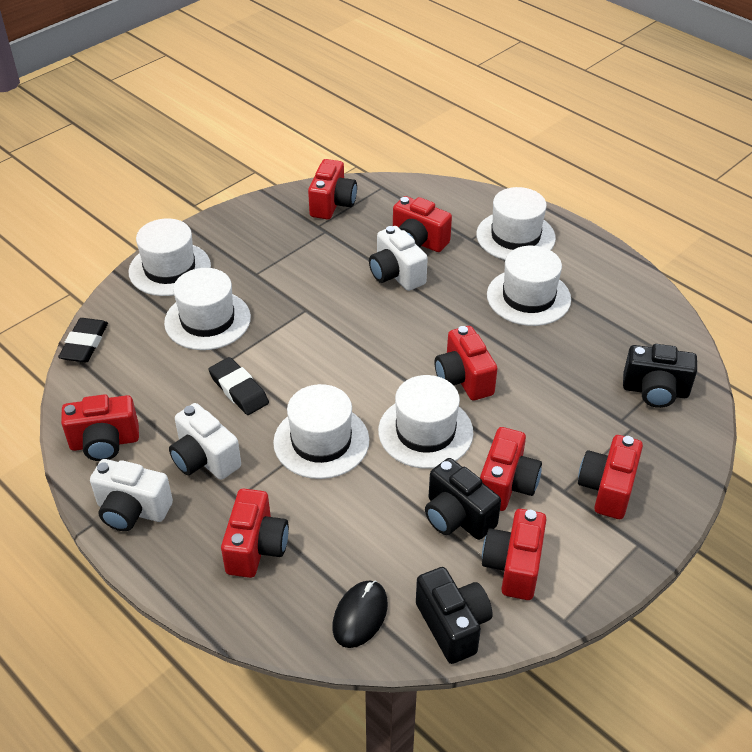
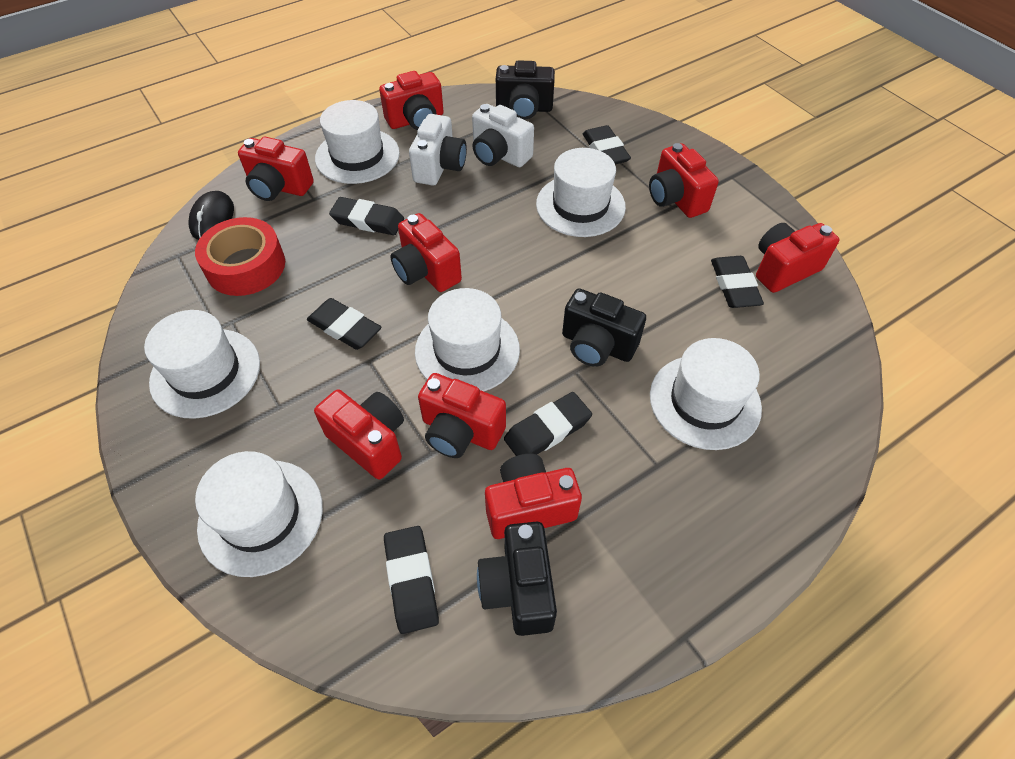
black eraser: [58,318,108,362] [208,357,269,415] = 2 -> [307,298,381,350] [329,197,404,235] [384,526,439,634] [504,392,592,456] [583,125,631,164] [711,256,764,308] = 6
red tape: none = 0 -> [195,217,285,296] = 1
white camera: [90,459,173,531] [169,403,241,480] [369,226,428,291] = 3 -> [409,114,467,186] [472,104,534,167] = 2

